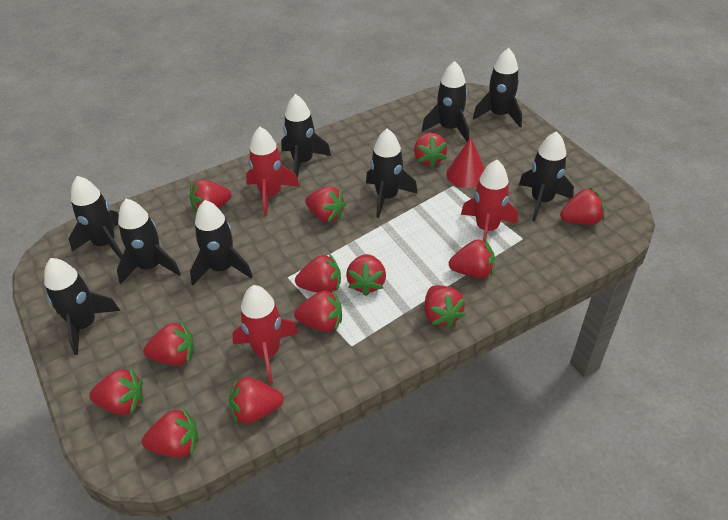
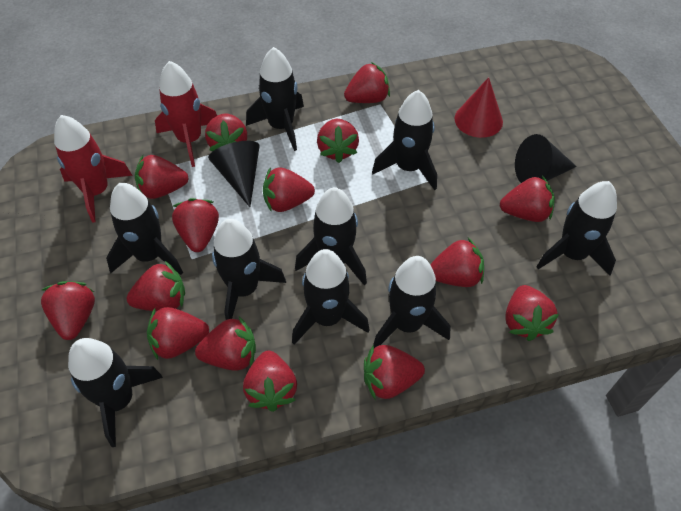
black cone: none = 0 -> [208,141,260,207] [515,134,577,183] = 2
red rocket: [232,285,299,384] [246,127,300,216] [461,160,518,241] = 3 -> [54,115,133,223] [155,61,217,167] = 2
red strawberry: [89,368,143,415] [142,407,199,458] [143,322,195,366] [190,179,231,212] [229,377,284,425] [294,290,342,332] [295,254,341,293] [305,186,346,222] [346,254,386,296] [414,133,447,168] [424,285,465,328] [449,239,495,278] [560,187,605,225] = 13 -> [41,281,95,340] [126,261,185,312] [135,155,189,199] [147,307,209,360] [172,198,219,252] [195,317,256,371] [205,114,247,151] [243,351,297,412] [263,167,315,212] [317,119,359,163] [344,62,390,103] [364,345,425,399] [430,238,484,287] [500,176,555,222] [506,285,559,341] = 15

